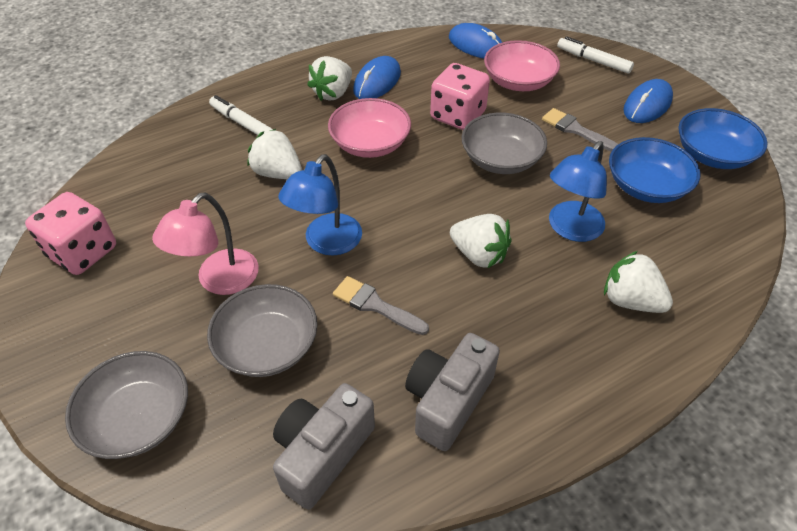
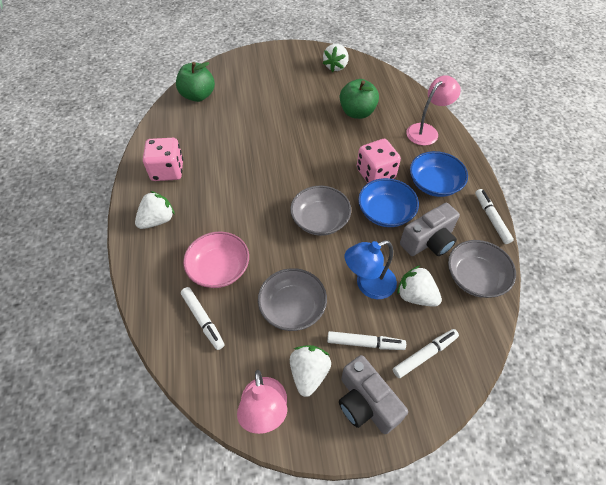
blue lamp: [278,154,362,256] [549,141,607,242] = 2 -> [345,240,397,299] = 1
blue mouse: [353,56,401,99] [449,23,502,59] [624,79,673,123] = 3 -> none = 0
green apple: none = 0 -> [176,62,215,102] [340,79,379,119] = 2
grey brush: [333,276,429,335] [542,108,618,152] = 2 -> none = 0
pink bowl: [328,98,411,158] [484,40,560,91] = 2 -> [183,232,249,288] = 1
pink lamp: [152,192,259,295] = 1 -> [237,370,287,434] [406,75,461,146] = 2
white marker: [209,95,273,135] [557,36,634,74] = 2 -> [181,287,225,350] [327,331,406,350] [393,329,459,378] [475,189,514,244] = 4

